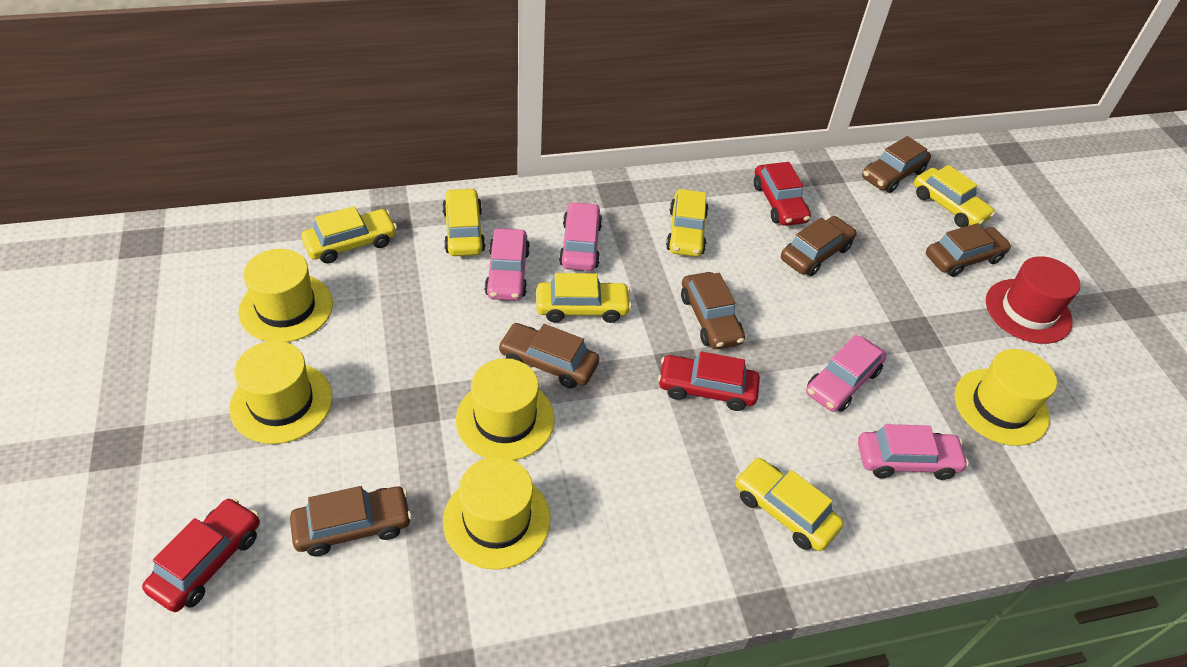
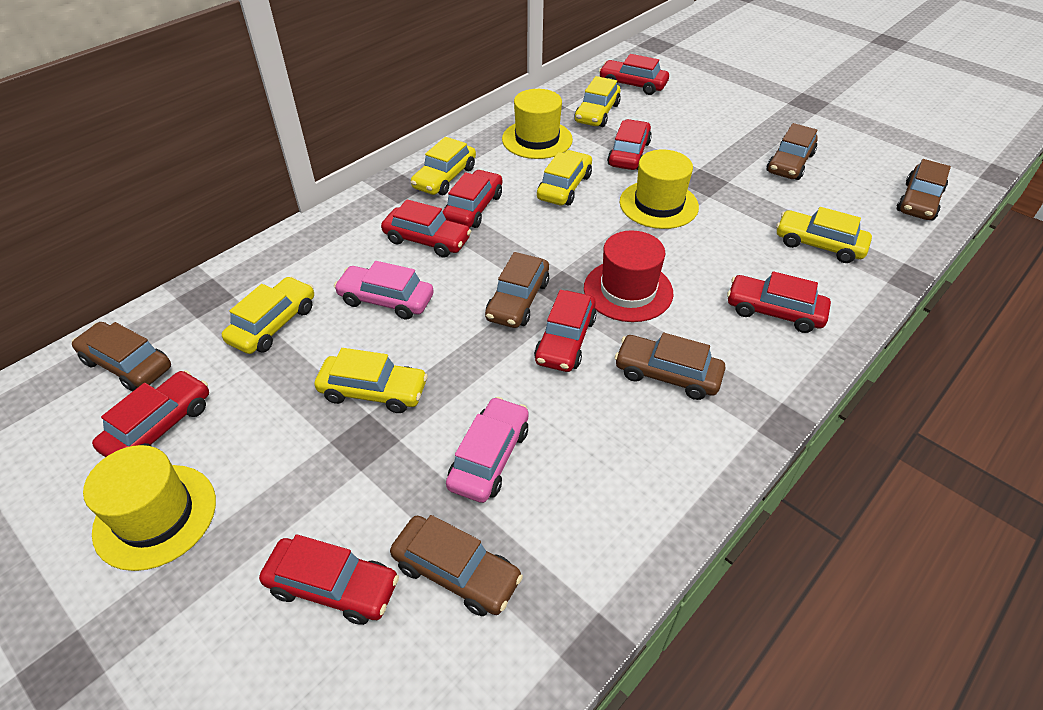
pink car: [484,228,530,301] [559,202,602,271] [806,335,886,412] [858,424,969,480] = 4 -> [334,261,434,320] [446,397,529,503] = 2
red car: [142,498,260,612] [658,351,760,411] [754,162,811,226] = 3 -> [92,370,209,457] [259,534,399,625] [381,199,471,258] [443,170,502,228] [534,290,597,372] [599,54,669,95] [607,119,652,170] [727,271,831,333] = 8
yellow hat: [229,341,332,444] [238,249,333,342] [443,457,551,569] [456,358,555,460] [955,349,1057,446] = 5 -> [83,445,216,571] [502,89,573,159] [620,150,699,229] = 3

